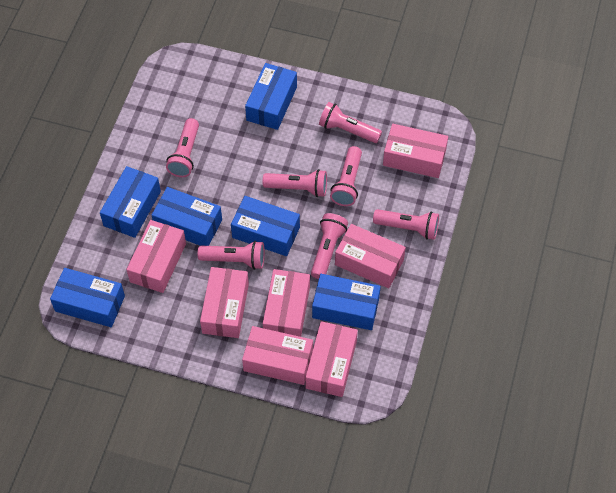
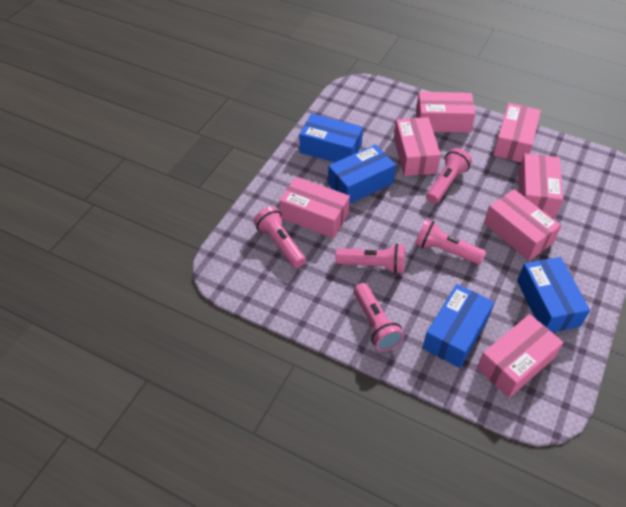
blue box: [50,268,125,327] [100,166,161,238] [152,187,222,246] [231,196,300,256] [245,63,297,130] [312,274,381,330] = 6 -> [299,114,363,162] [328,144,396,204] [423,284,494,368] [517,257,590,332] = 4
pink flashlight: [166,118,199,177] [198,241,265,270] [262,169,327,197] [311,213,348,279] [319,102,382,143] [330,146,362,206] [373,209,439,240] = 7 -> [254,206,306,268] [336,244,405,274] [354,283,404,351] [415,219,486,265] [426,148,472,204] = 5

